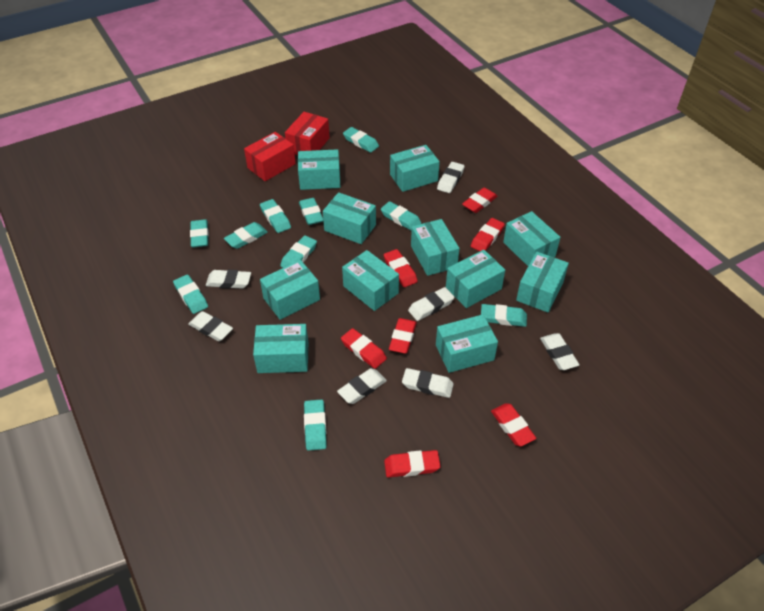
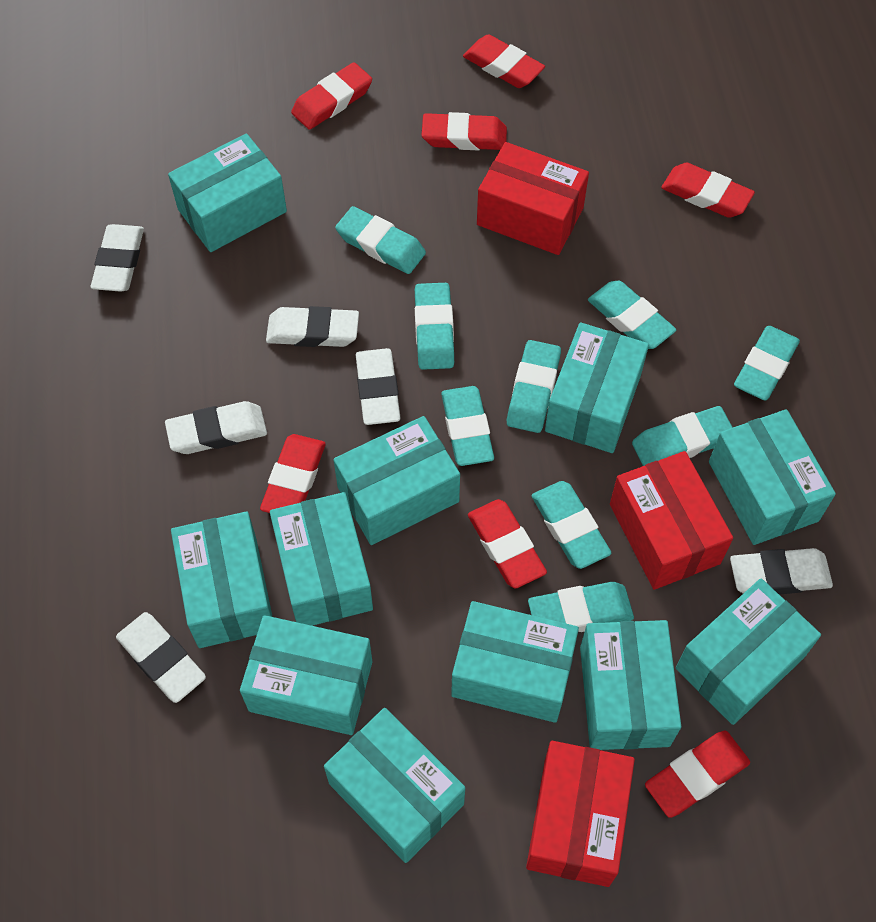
red box: [244,132,296,181] [285,112,330,155] = 2 -> [477,142,589,255] [526,741,635,887] [610,451,733,590] = 3
turquoise eraser: [173,274,208,314] [190,219,209,248] [224,222,268,249] [260,199,291,233] [280,235,317,268] [299,198,323,225] [304,399,327,451] [343,127,379,153] [381,201,421,231] [481,304,527,327] = 10 -> [335,206,426,274] [415,283,454,370] [441,386,494,466] [507,340,561,433] [528,582,634,632] [531,481,611,569] [588,281,676,349] [632,406,733,466] [734,326,800,401] = 9
white eraser: [188,311,233,341] [206,270,251,289] [337,368,387,404] [402,368,454,398] [408,287,454,321] [437,162,465,193] [540,333,579,370] = 7 -> [91,224,144,292] [116,612,206,703] [165,401,267,454] [266,306,359,347] [356,348,401,425] [730,548,833,594] = 6

